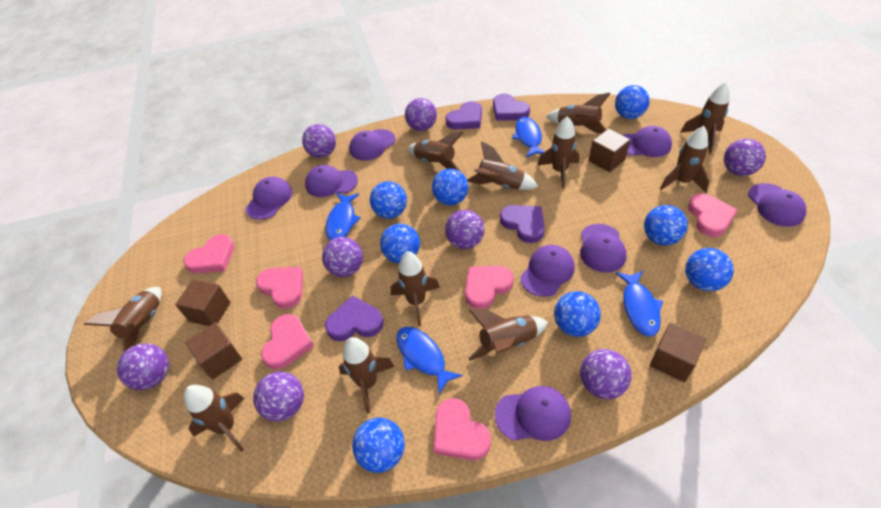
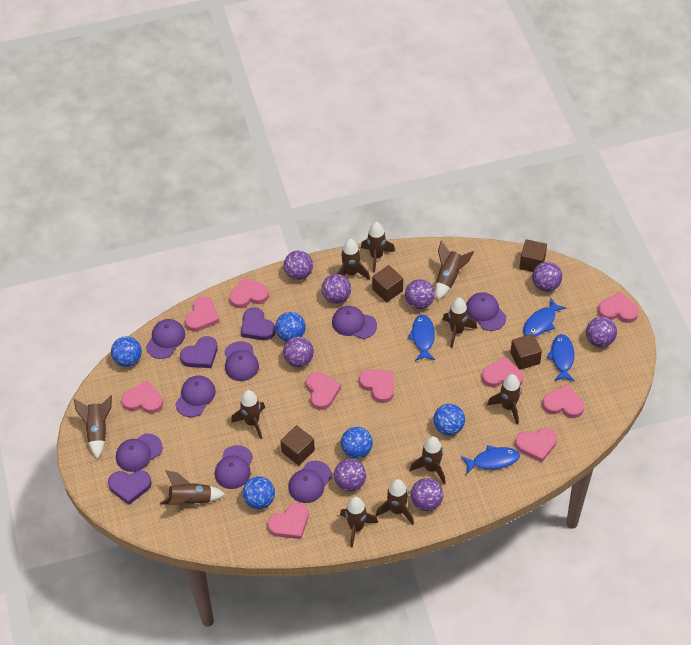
blue ball: [352,418,405,473] [370,181,407,219] [380,224,420,263] [432,169,469,205] [554,291,601,337] [615,85,650,119] [644,205,688,246] [685,248,734,291] = 8 -> [111,336,142,367] [243,476,275,509] [275,312,306,342] [341,427,373,459] [434,404,465,435] = 5
pink heart: [183,234,235,274] [256,267,303,309] [261,314,314,370] [434,398,491,460] [465,266,514,309] [688,194,738,237] = 6 -> [122,381,163,414] [185,297,220,332] [230,277,269,308] [268,503,308,539] [306,372,341,410] [359,369,394,403] [482,357,523,387] [515,428,557,462] [542,385,584,418] [598,292,639,323] = 10
purple heart: [325,296,384,341] [446,101,482,130] [493,93,530,120] [500,205,545,243] = 4 -> [108,470,152,505] [180,336,218,368] [241,307,275,340] = 3

